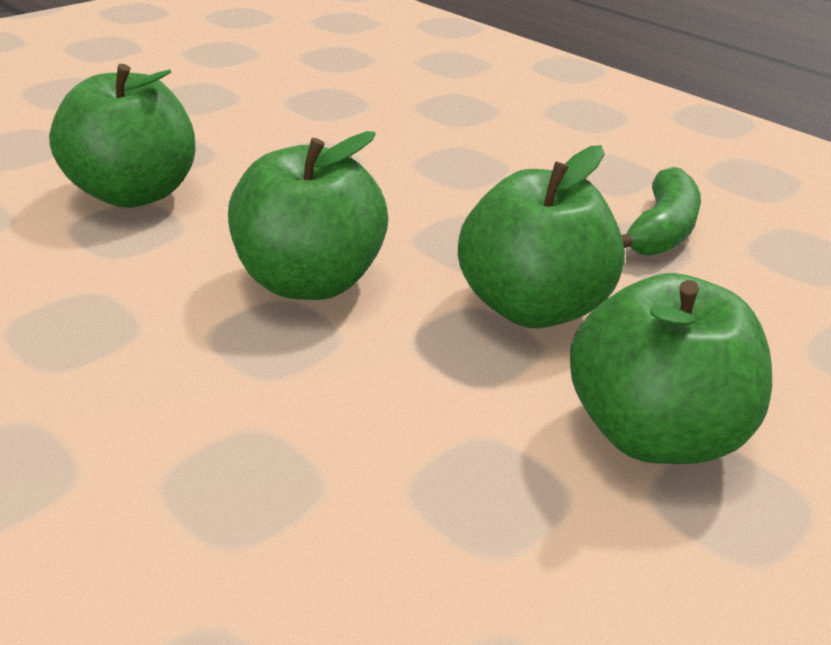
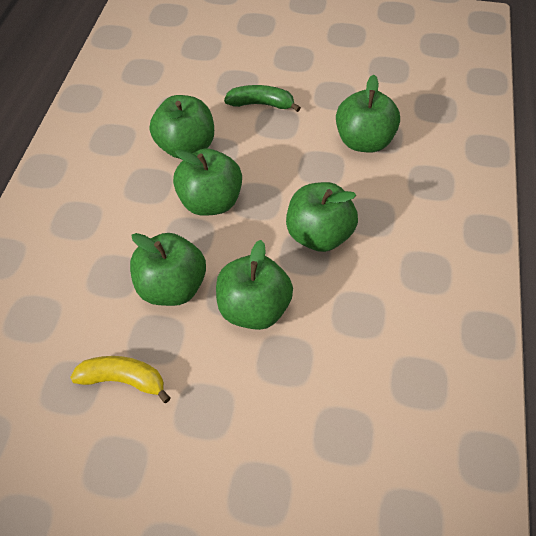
green apple: [49,64,196,208] [228,131,388,300] [458,145,625,328] [570,273,772,464] = 4 -> [130,233,206,306] [150,95,214,159] [173,148,242,216] [216,240,293,330] [286,182,358,252] [336,75,400,153] = 6
yellow banana: none = 0 -> [70,356,171,403] = 1

